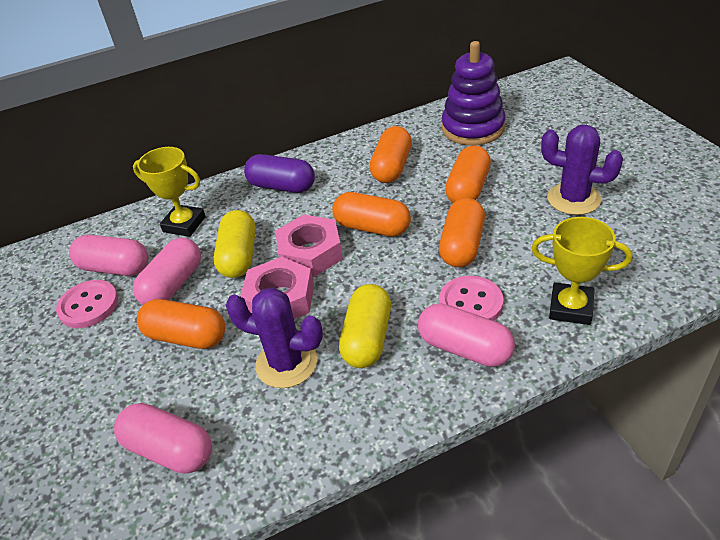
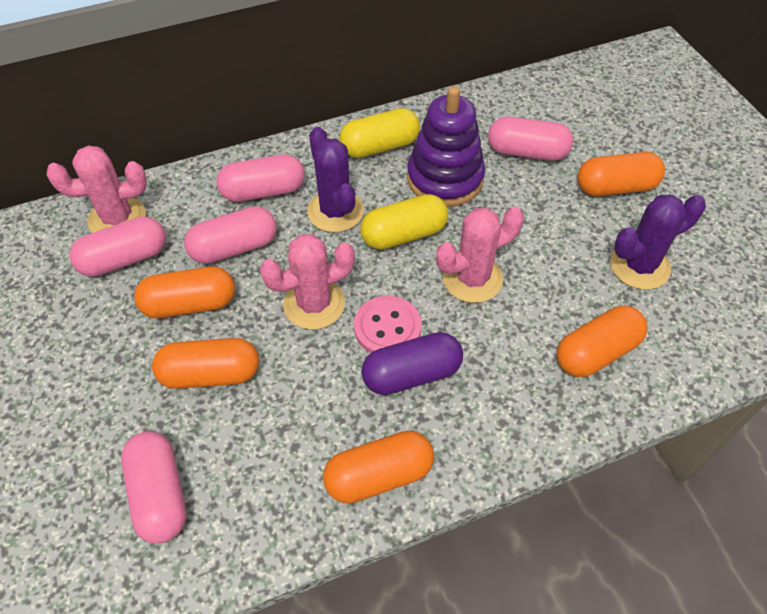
pink button: [56,280,118,328] [439,276,503,321] = 2 -> [354,296,422,353] = 1
pink cactus: none = 0 -> [47,146,147,233] [260,234,355,330] [436,206,524,303] = 3
pink capsule: [69,235,149,276] [114,403,212,474] [133,238,201,305] [418,303,515,367] = 4 -> [70,216,166,277] [121,431,187,544] [184,206,277,264] [216,154,305,202] [488,117,573,161] = 5
pink nut: [240,257,314,319] [276,214,343,277] = 2 -> none = 0
yellow trophy: [133,147,206,237] [531,217,632,325] = 2 -> none = 0

